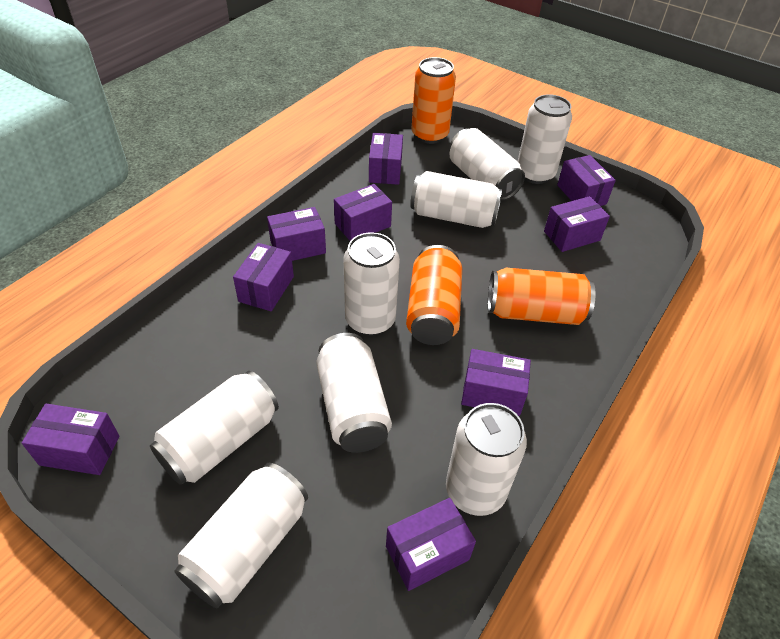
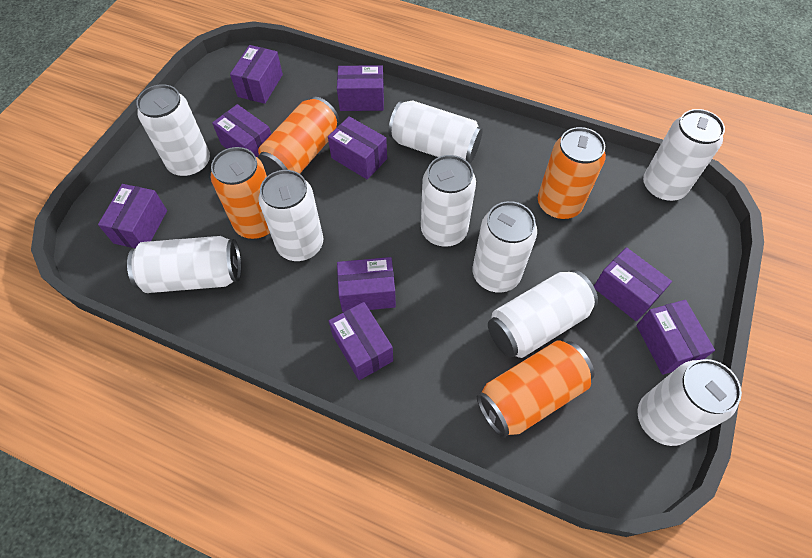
orange can: [406,245,462,345] [412,57,456,144] [488,268,595,325] = 3 -> [211,147,270,239] [258,97,339,175] [477,340,594,438] [538,127,606,219] = 4
white can: [150,371,279,485] [174,463,308,608] [316,333,392,453] [343,232,400,336] [410,171,503,228] [446,403,527,516] [449,128,525,200] [518,94,572,184] = 8 -> [127,236,241,293] [136,84,210,177] [259,170,323,261] [388,100,483,163] [421,155,476,247] [473,201,537,293] [488,270,598,358] [638,359,742,446] [643,109,725,201] = 9

